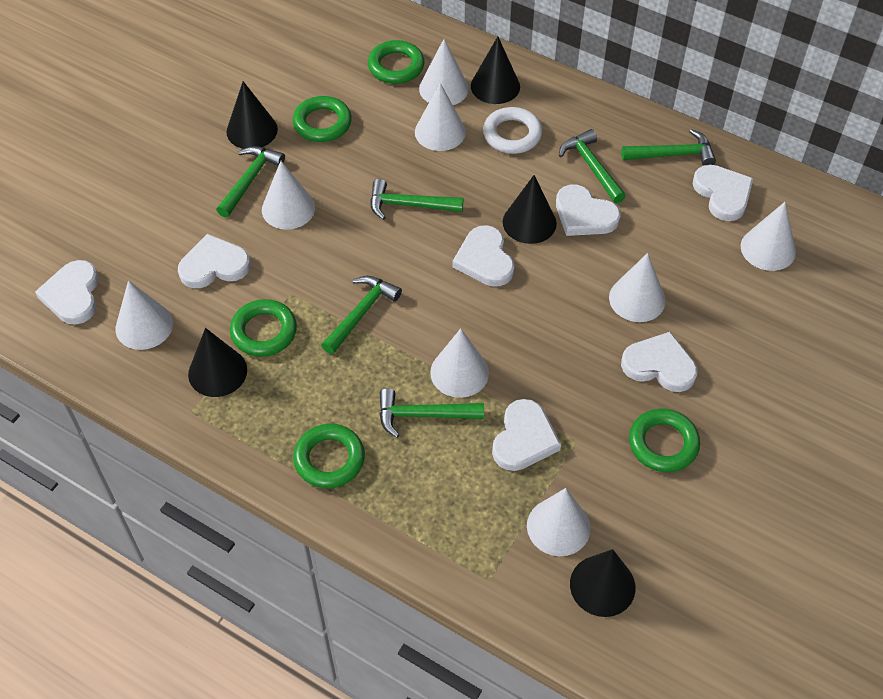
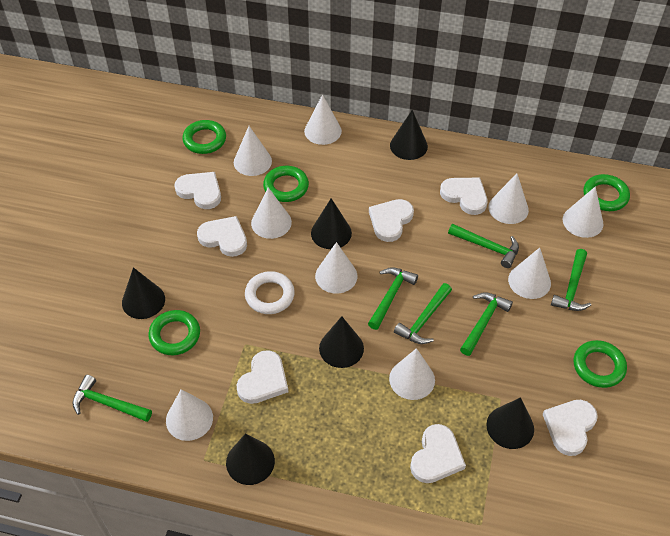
black cone: [188,328,247,397] [227,81,278,149] [471,37,520,104] [503,175,557,244] [570,549,636,617] = 5 -> [122,267,165,319] [226,434,275,485] [311,198,352,249] [319,316,364,368] [390,110,428,160] [486,397,534,449] = 6
white cone: [116,280,173,350] [262,161,315,229] [415,83,466,151] [419,39,469,105] [430,328,489,398] [527,488,591,556] [609,253,666,322] [741,202,796,271] = 8 -> [166,389,213,441] [234,126,272,176] [251,188,292,239] [304,95,342,145] [315,242,357,294] [389,348,435,400] [489,173,529,224] [508,248,551,299] [563,187,604,238] = 9

